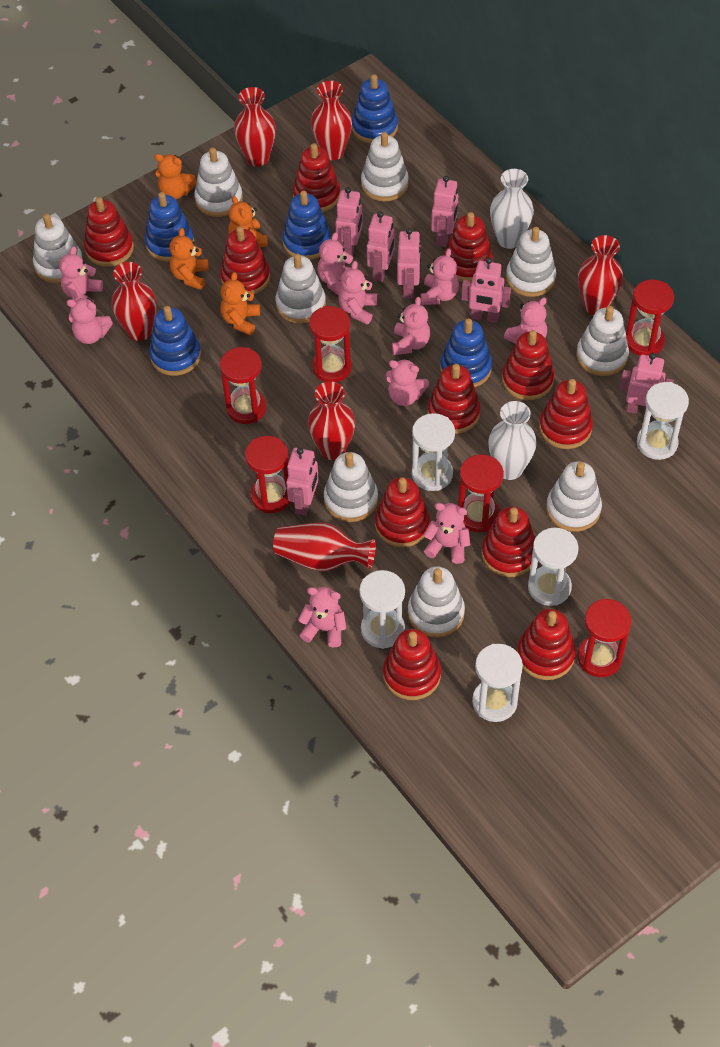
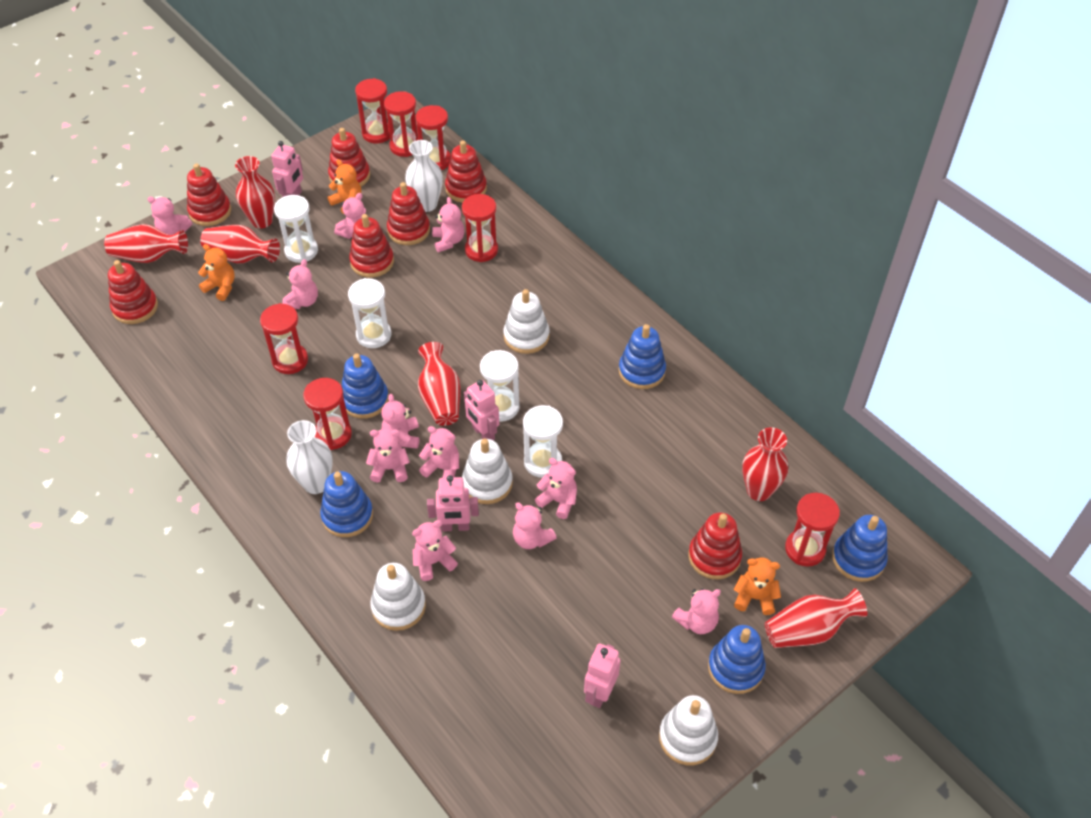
orange teddy bear: [154,154,196,199] [169,228,209,290] [220,272,260,335] [228,196,268,247] = 4 -> [198,244,235,301] [328,159,361,214] [734,557,781,615] = 3
pink robot: [286,448,319,516] [335,187,363,256] [367,211,395,282] [397,228,421,298] [431,176,458,247] [461,257,511,323] [620,353,674,417] = 7 -> [271,141,303,197] [427,475,479,532] [464,380,499,440] [584,643,621,708] = 4
pink teddy bear: [59,246,103,303] [66,298,113,344] [298,587,346,647] [317,232,358,295] [338,261,377,324] [385,359,429,406] [392,297,430,355] [421,248,459,305] [423,503,470,564] [504,297,547,344] = 10 -> [148,197,192,235] [282,259,318,309] [334,193,366,239] [366,428,410,483] [381,394,419,449] [412,520,458,581] [419,426,459,478] [432,197,464,252] [513,503,557,549] [535,458,577,519] [672,588,721,634] = 11
red hourglass: [220,347,266,424] [245,436,290,513] [309,306,352,382] [458,454,504,532] [577,599,632,677] [626,279,674,356] = 6 -> [260,303,308,374] [303,378,352,450] [355,78,390,143] [384,91,418,157] [415,105,451,170] [462,194,498,262] [785,493,840,567] = 7
red stacking toy: [84,197,134,267] [220,226,270,294] [293,143,340,212] [375,477,430,547] [383,629,441,700] [428,364,480,434] [444,212,493,282] [481,507,535,577] [502,330,554,400] [517,609,576,680] [539,379,593,449] = 11 -> [108,260,158,324] [187,163,231,226] [328,128,370,186] [349,214,394,278] [387,182,430,245] [445,141,487,203] [688,512,742,579] = 7
white hourglass: [359,570,405,649] [412,413,455,491] [472,644,523,722] [528,528,578,606] [637,382,689,460] = 5 -> [274,195,318,263] [348,278,391,348] [480,350,520,422] [523,405,563,478] = 4
white stacking toy: [33,214,83,283] [194,147,243,217] [275,253,326,323] [324,452,378,522] [361,132,409,201] [408,566,465,638] [506,227,556,297] [546,461,602,532] [576,306,629,376] = 9 -> [370,563,426,631] [462,439,513,504] [503,289,550,354] [659,695,718,765] = 4

